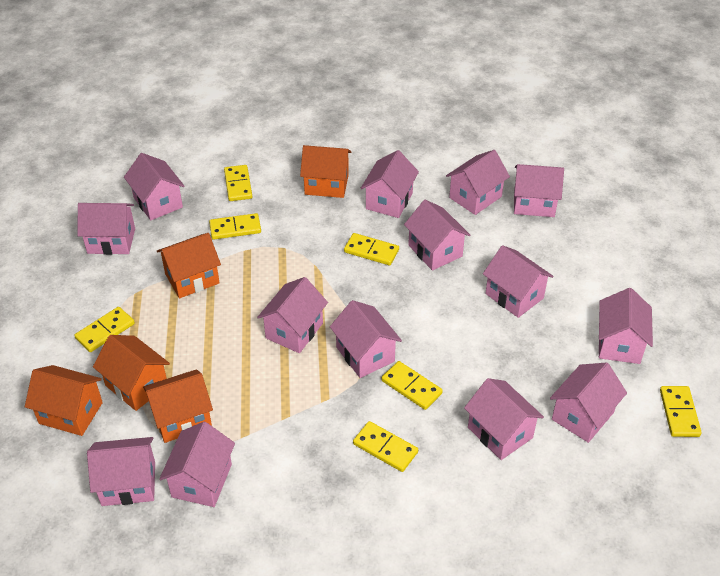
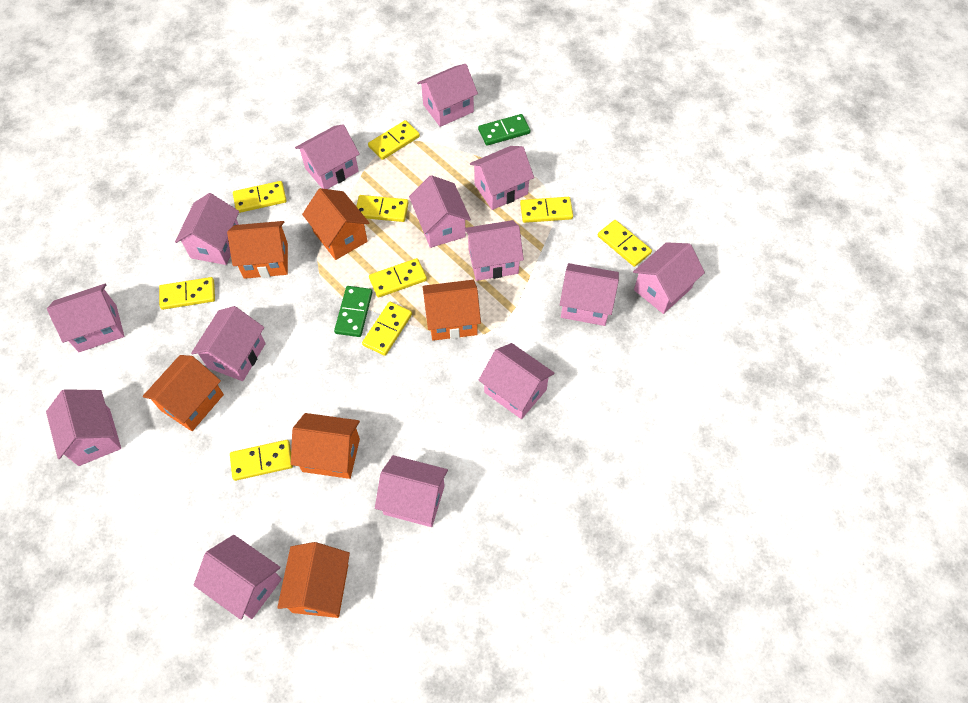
green domino: none = 0 -> [334,286,372,337] [478,114,530,146] = 2
orange house: [25,365,103,436] [93,335,170,411] [143,369,213,443] [157,233,221,298] [300,145,351,198] = 5 -> [143,355,224,431] [227,221,288,279] [277,542,350,618] [291,413,360,479] [302,188,370,260] [422,280,481,341] = 6
yellow domino: [74,307,135,352] [209,213,261,240] [224,165,252,201] [344,233,399,265] [353,421,418,472] [381,361,443,410] [660,386,702,437] = 7 -> [159,277,215,310] [230,440,293,481] [233,181,287,213] [356,195,409,222] [362,302,412,356] [368,120,420,160] [369,258,427,298] [520,197,573,223] [598,220,652,267] = 9

